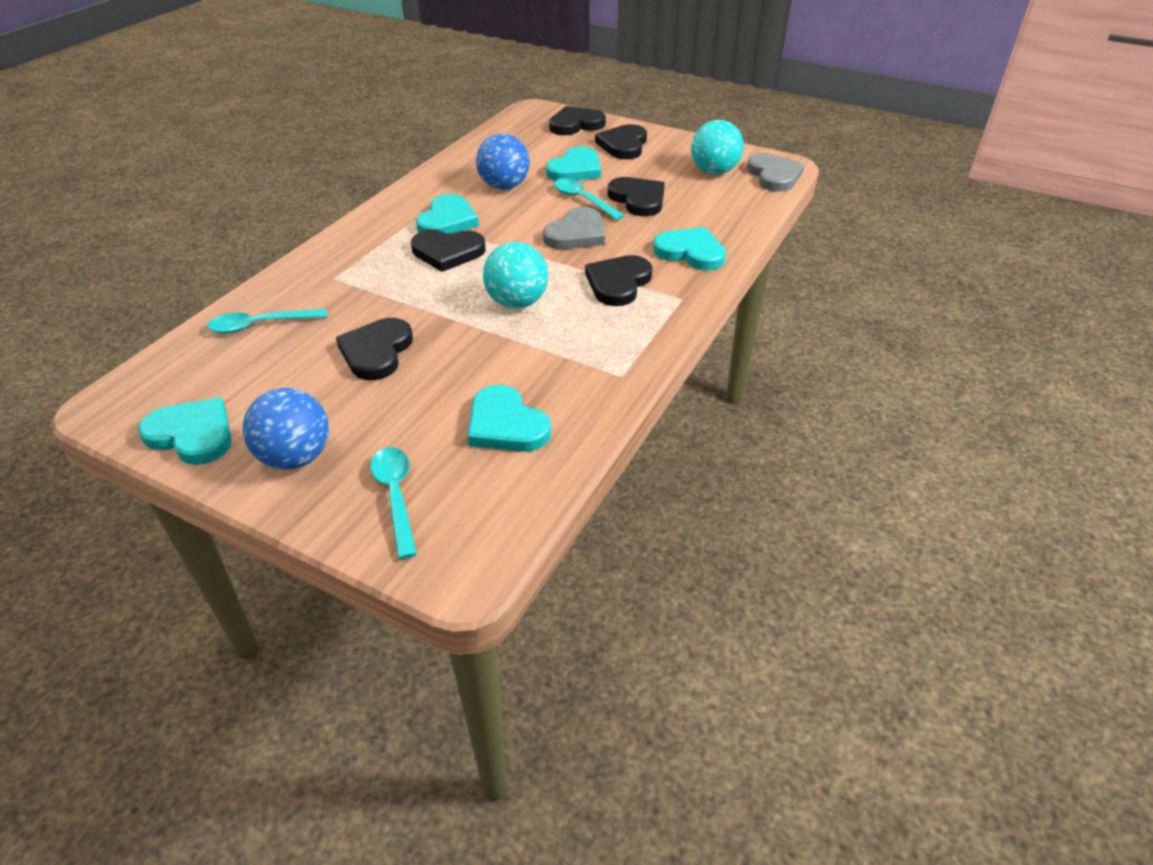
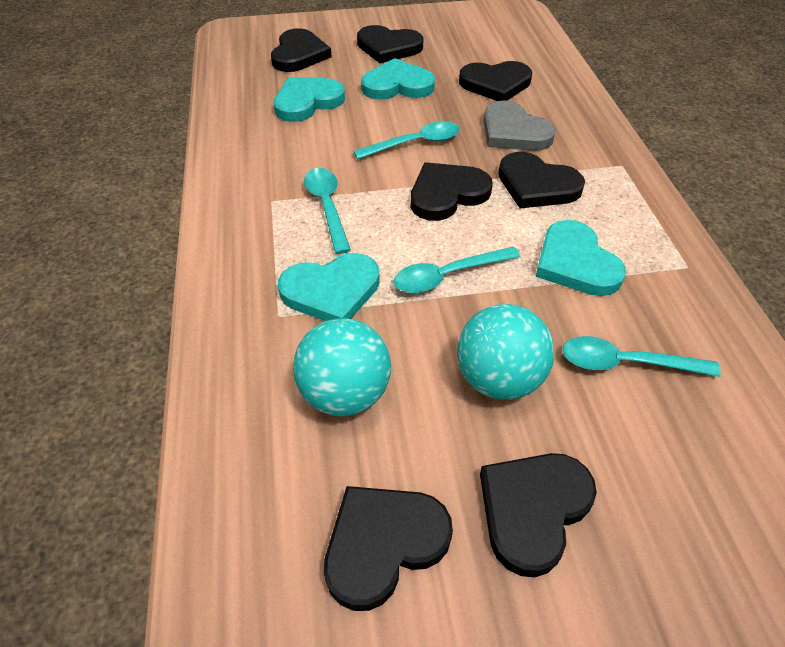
black heart: [336,318,413,380] [411,230,486,272] [549,106,606,135] [585,255,653,306] [595,124,647,159] [607,177,665,216] = 6 -> [271,28,332,72] [324,486,453,611] [357,25,424,63] [410,162,493,221] [459,61,532,101] [480,453,597,577] [498,152,585,208] = 7
blue ball: [243,388,329,470] [476,133,530,190] = 2 -> none = 0
grey heart: [543,207,605,249] [747,153,805,192] = 2 -> [484,100,556,151] = 1
turquoise heart: [138,397,232,465] [416,194,479,234] [467,385,551,452] [546,146,601,181] [653,227,726,270] = 5 -> [274,77,345,122] [278,253,380,321] [361,58,435,100] [535,220,626,296] = 4
turquoise spoon: [207,309,327,333] [371,447,417,559] [554,178,624,220] = 3 -> [304,168,351,254] [353,121,460,159] [394,246,520,293] [562,336,721,377] = 4

